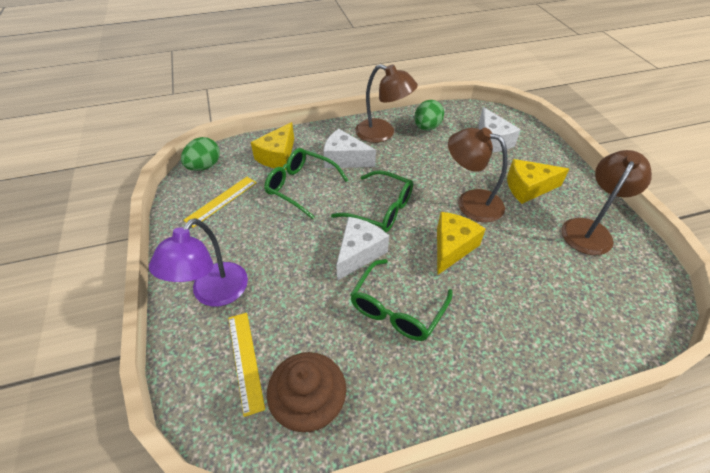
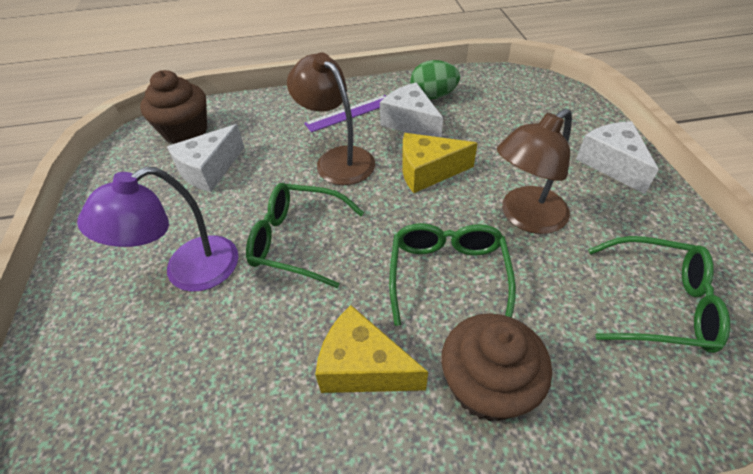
brown cupcake: [267,352,346,432] = 1 -> [140,70,207,144] [441,313,552,421] = 2
brown lamp: [355,64,418,143] [448,128,508,222] [561,150,652,255] = 3 -> [287,52,375,185] [497,108,572,234] = 2
green egg: [181,137,220,171] [414,100,444,131] = 2 -> [410,60,460,100] = 1
purple ruler: none = 0 -> [304,95,386,132] = 1
yellow cheese: [251,122,294,170] [437,212,486,275] [507,159,569,204] = 3 -> [315,305,428,393] [402,133,478,193] = 2
yellow ruler: [184,177,257,228] [228,313,265,417] = 2 -> none = 0

